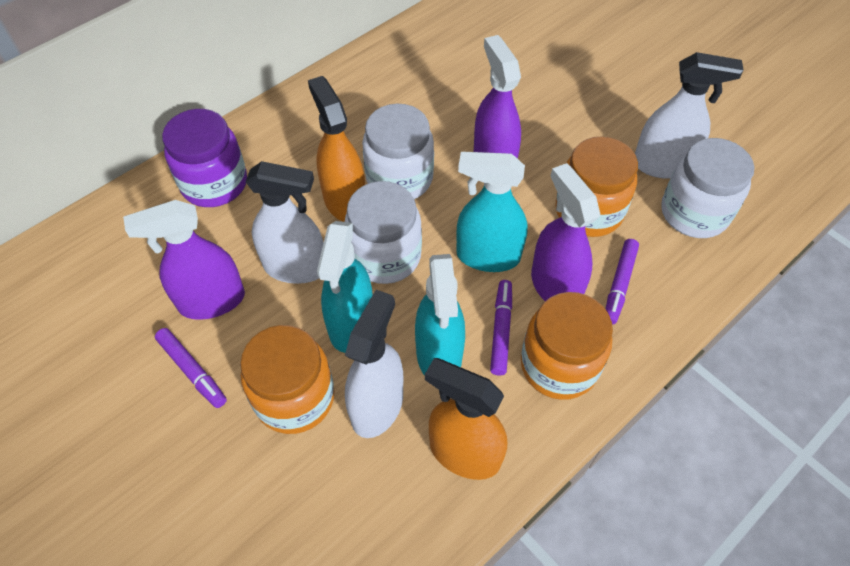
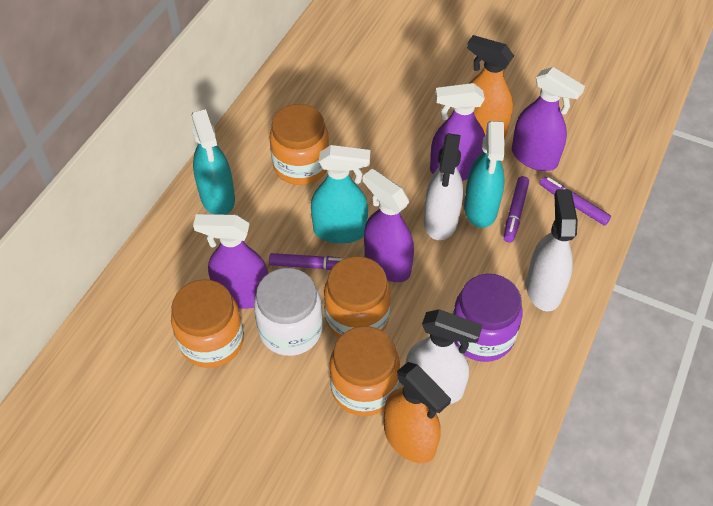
orange jar: [240,325,335,434] [521,292,613,400] [555,136,638,237] = 3 -> [171,279,244,368] [270,104,329,185] [324,256,391,338] [329,326,400,416] = 4
purple spray bottle: [123,200,245,320] [474,35,521,159] [531,163,600,301] = 3 -> [193,214,269,309] [363,169,414,282] [430,83,485,181] [512,67,585,171] = 4
white jar: [345,181,422,284] [362,104,434,199] [661,138,754,238] = 3 -> [254,268,323,356] = 1

